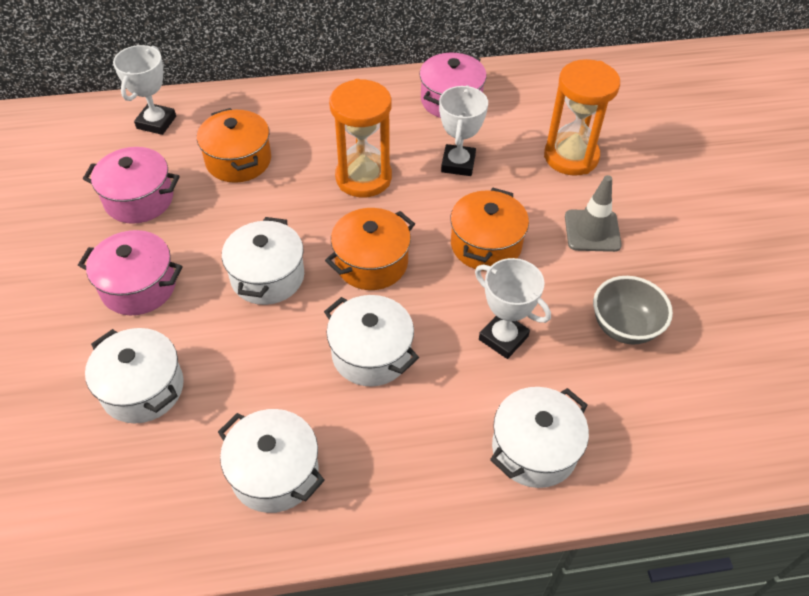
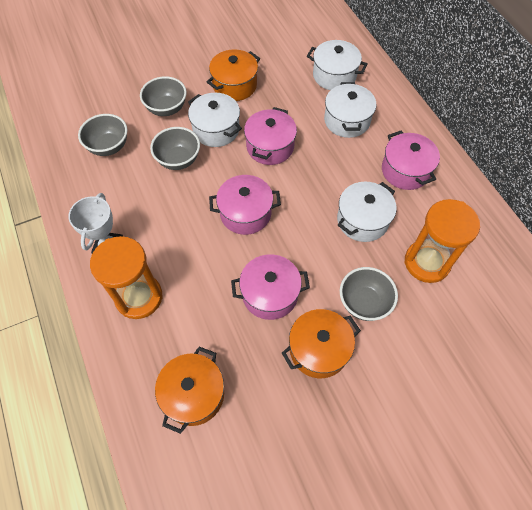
grey bowl: [593,276,673,344] = 1 -> [78,114,128,156] [140,76,187,116] [150,127,200,170] [340,267,398,321] = 4
grey traffic cone: [565,175,622,252] = 1 -> none = 0
pink pot: [78,230,183,315] [83,147,180,224] [420,52,486,118] = 3 -> [209,175,281,235] [231,254,310,320] [244,107,297,165] [382,131,440,190] = 4
white pot: [85,328,184,424] [218,409,325,513] [222,217,304,305] [324,295,419,387] [490,387,589,488] = 5 -> [188,93,242,147] [307,40,368,90] [324,82,376,138] [337,182,397,242] = 4
white trophy: [113,45,176,135] [439,85,488,176] [475,258,551,359] = 3 -> [68,193,123,253] = 1

